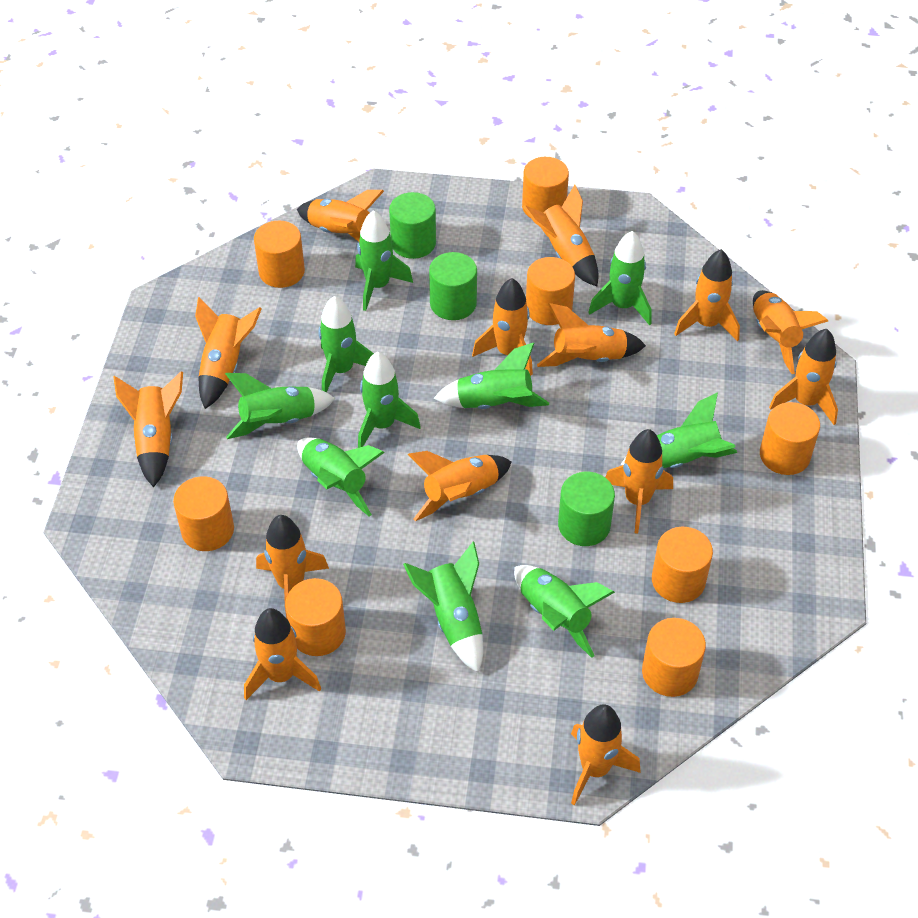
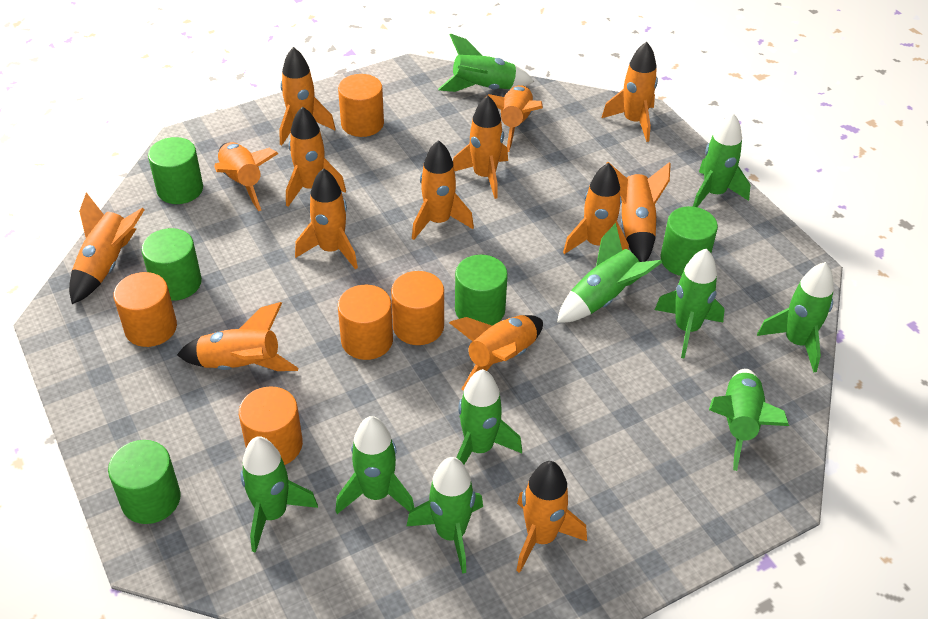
green cylinder: [389,192,436,259] [429,252,477,320] [558,472,615,546] = 3 -> [108,440,181,524] [141,228,202,301] [148,137,203,204] [455,255,508,326] [661,206,718,276] = 5
orange cylinder: [173,476,234,551] [254,221,305,288] [285,578,346,656] [522,157,569,218] [526,257,575,325] [642,618,706,697] [652,527,713,603] [760,402,820,475] = 8 -> [113,272,177,347] [239,386,303,465] [338,74,384,137] [338,285,393,360] [391,271,444,345] = 5

